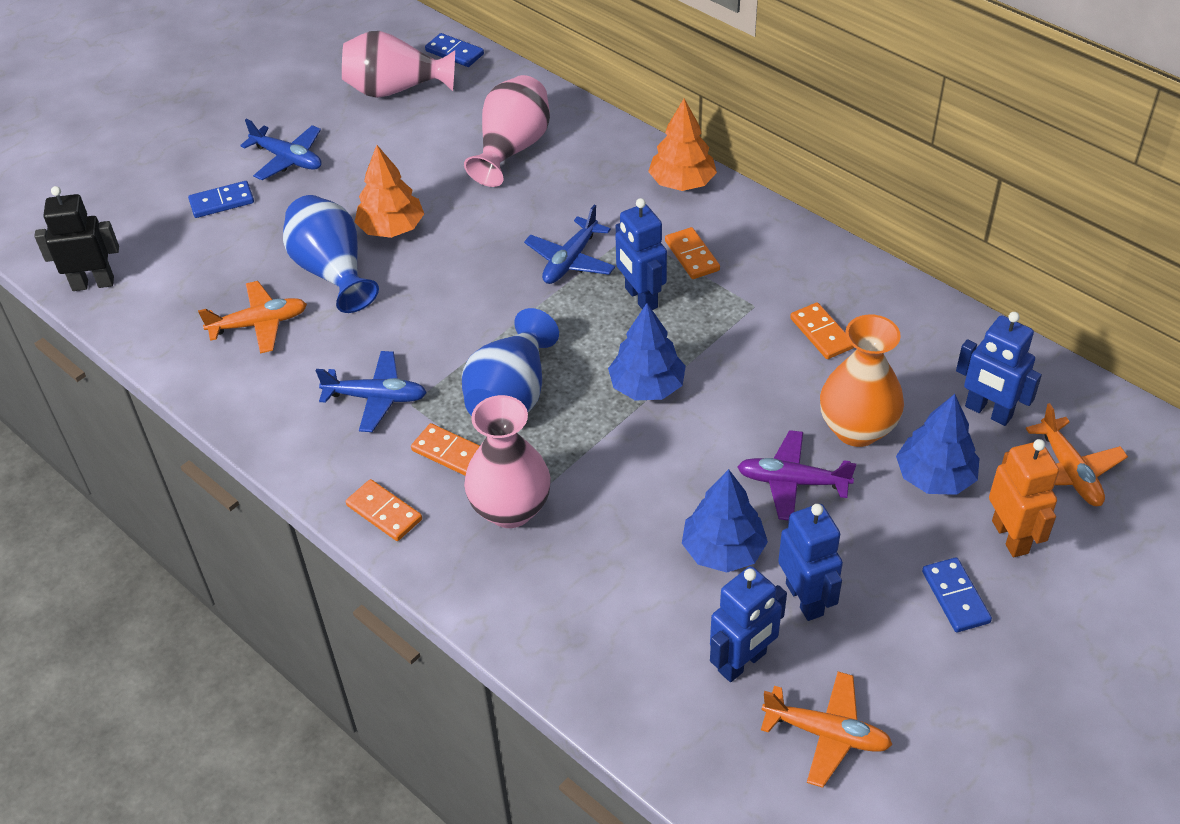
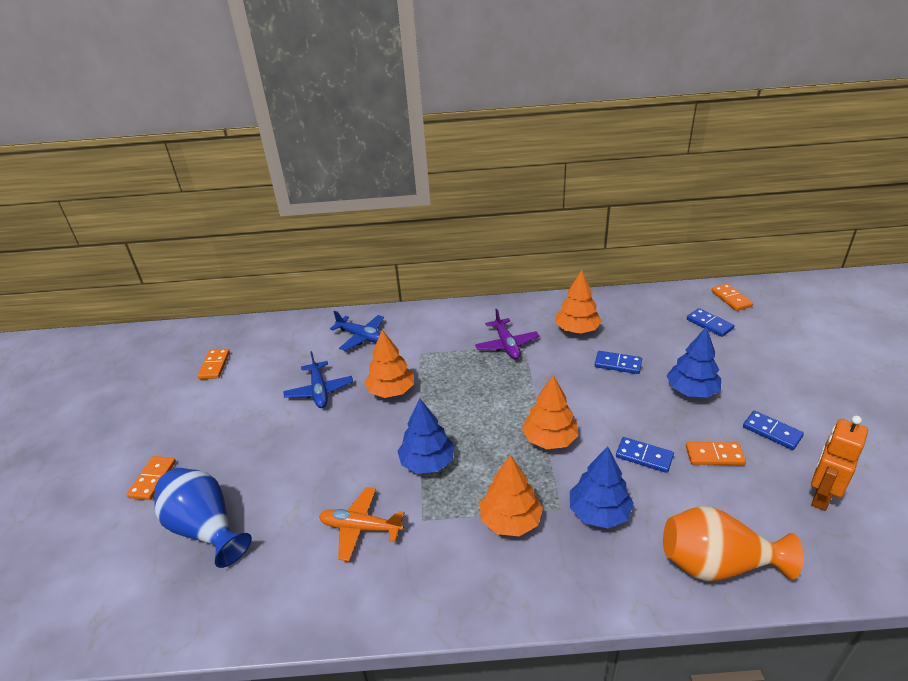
black robot: [34,186,119,291] = 1 -> none = 0
blue domino: [188,181,254,218] [425,33,484,67] [922,557,992,632] = 3 -> [595,351,642,374] [616,437,674,473] [687,308,734,337] [743,411,804,450] = 4
blue plane: [240,119,322,180] [316,351,427,432] [524,205,615,284] = 3 -> [283,351,353,408] [330,311,384,351] = 2
blue robot: [616,198,667,310] [710,566,787,682] [778,504,843,621] [956,312,1042,426] = 4 -> none = 0
blue vase: [283,195,379,313] [462,308,559,416] = 2 -> [154,468,252,568] = 1
orange plane: [198,281,307,354] [761,671,893,788] [1026,403,1128,506] = 3 -> [319,487,404,561] = 1
orange tree: [355,145,424,238] [648,99,717,191] = 2 -> [364,330,414,398] [480,455,543,536] [522,375,579,449] [555,270,602,334] = 4
pink vase: [342,31,455,98] [464,75,550,187] [464,395,551,528] = 3 -> none = 0

